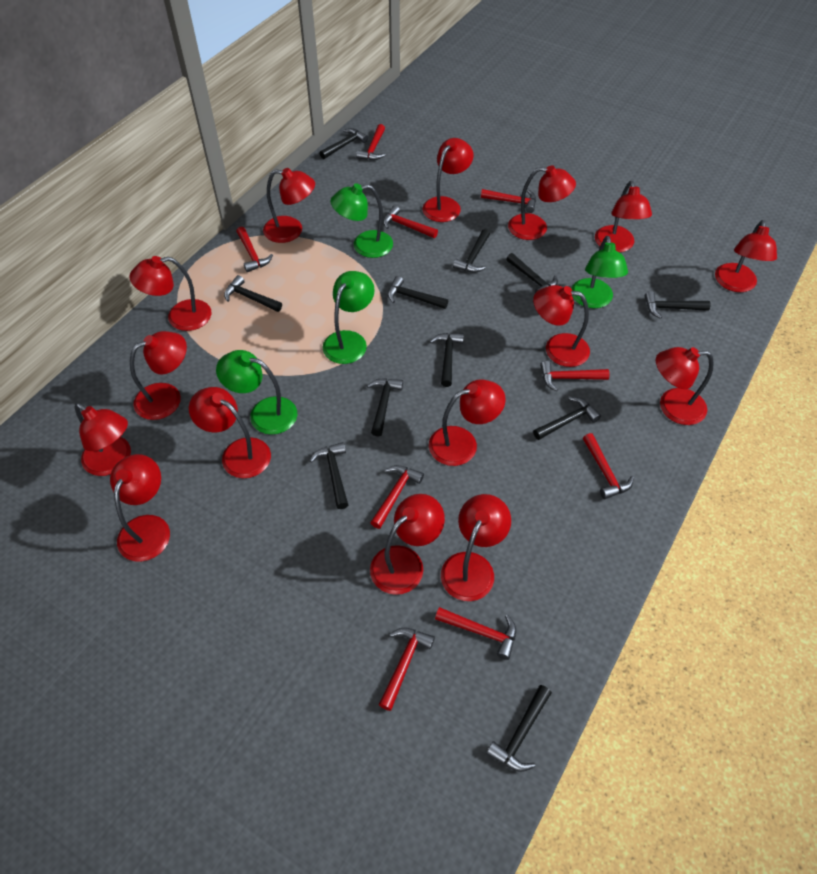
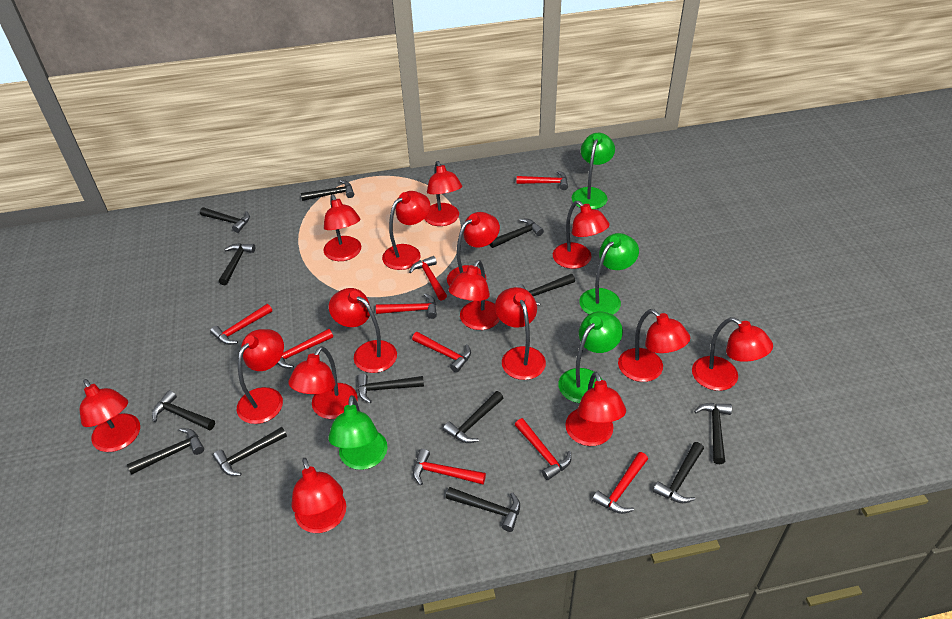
black hammer: [224,275,282,312] [310,442,348,509] [319,128,368,159] [367,378,403,437] [388,276,448,309] [430,333,464,387] [453,229,490,273] [486,685,552,772] [506,253,558,293] [533,397,601,440] [645,291,711,319] = 11 -> [127,428,204,475] [152,390,215,431] [200,207,250,233] [213,427,287,476] [219,243,255,285] [301,180,354,201] [357,373,424,403] [443,391,503,443] [446,487,520,532] [489,219,544,248] [517,274,575,306] [653,442,704,503] [694,403,732,464] = 13

